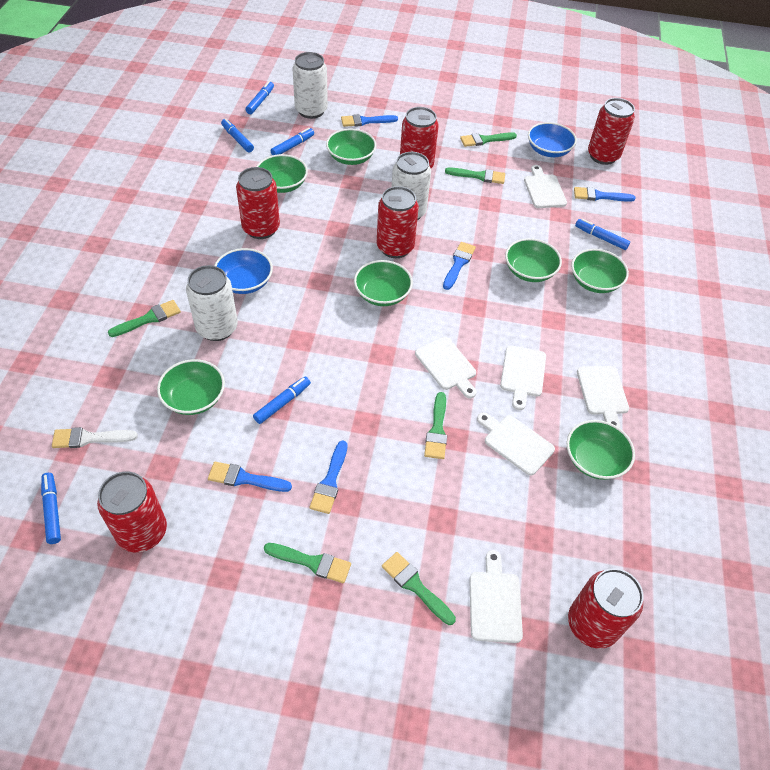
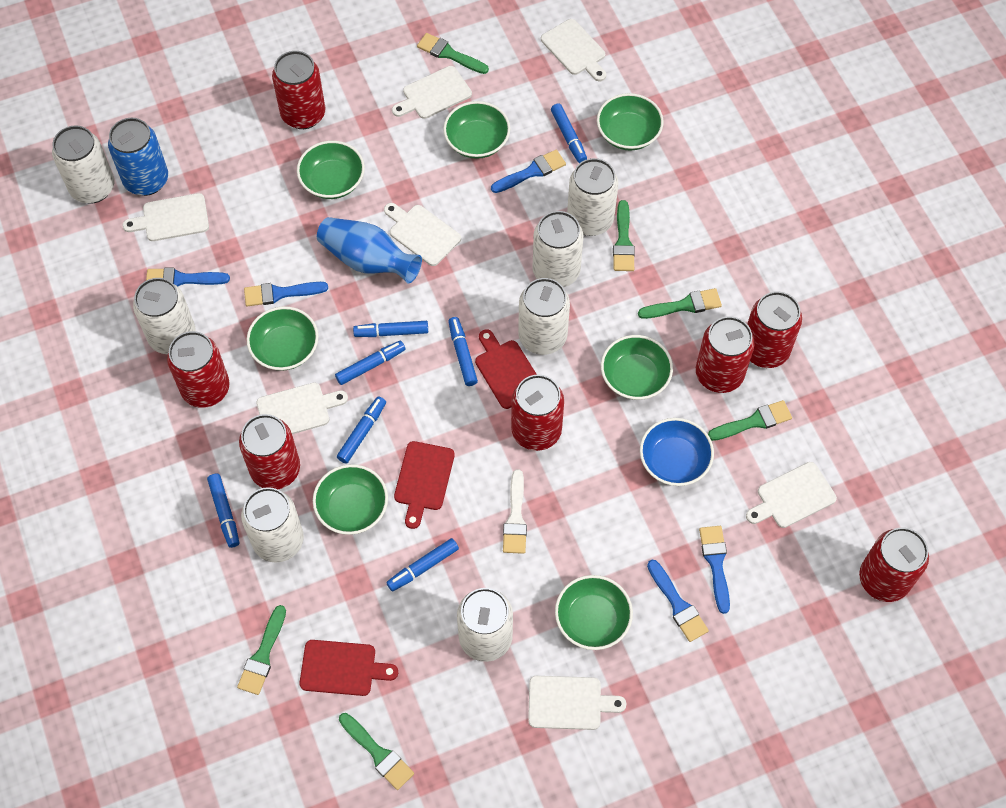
blue bowl: [214,248,273,294] [528,122,577,157] = 2 -> [640,418,714,486] = 1
blue can: none = 0 -> [108,118,168,196] = 1
blue marker: [41,473,61,544] [221,118,254,152] [245,81,274,114] [253,376,311,424] [271,128,314,155] [575,219,630,250] = 6 -> [207,474,239,548] [335,341,405,385] [337,396,386,464] [353,321,428,337] [386,538,459,591] [448,317,478,386] [551,103,587,163] = 7
blue vase: none = 0 -> [317,217,422,284] = 1
red can: [97,471,167,552] [236,167,280,239] [377,186,419,258] [400,107,439,168] [568,568,644,649] [588,98,635,165] = 6 -> [167,331,230,408] [239,414,300,489] [272,51,326,129] [511,375,564,451] [696,316,755,393] [747,291,802,368] [859,527,929,602] = 7
red cutting board: none = 0 -> [299,640,398,696] [394,441,455,529] [475,329,537,409] = 3
white can: [186,265,238,341] [292,52,328,119] [392,152,431,220] = 3 -> [52,125,114,204] [133,278,196,354] [241,487,304,563] [457,588,513,662] [518,278,570,355] [532,211,583,287] [567,158,618,236] = 7
white cutting board: [415,337,477,398] [469,550,523,643] [477,412,555,476] [500,345,546,410] [524,165,567,208] [577,366,629,428] = 6 -> [122,193,209,241] [256,382,348,434] [384,203,461,266] [392,66,472,119] [528,676,626,730] [541,19,606,81] [746,462,837,528] = 7

